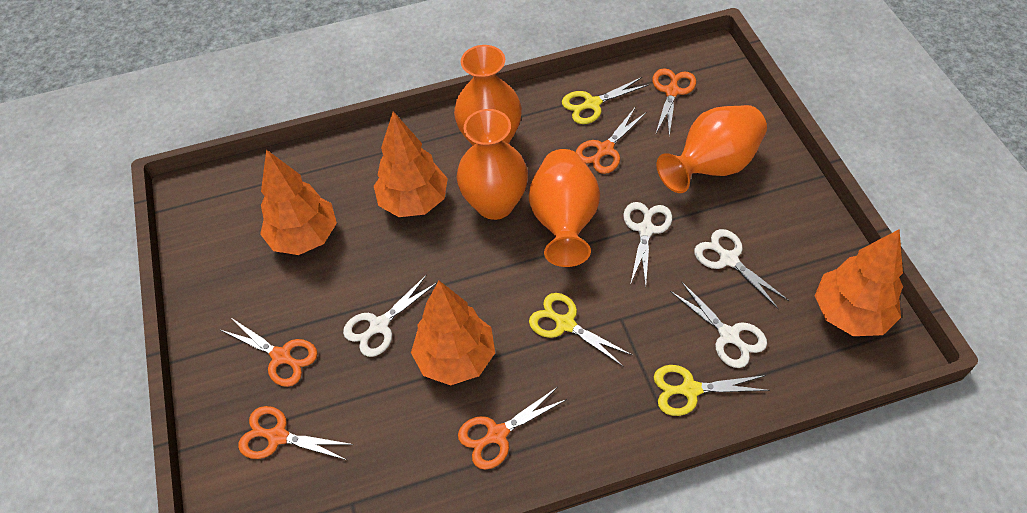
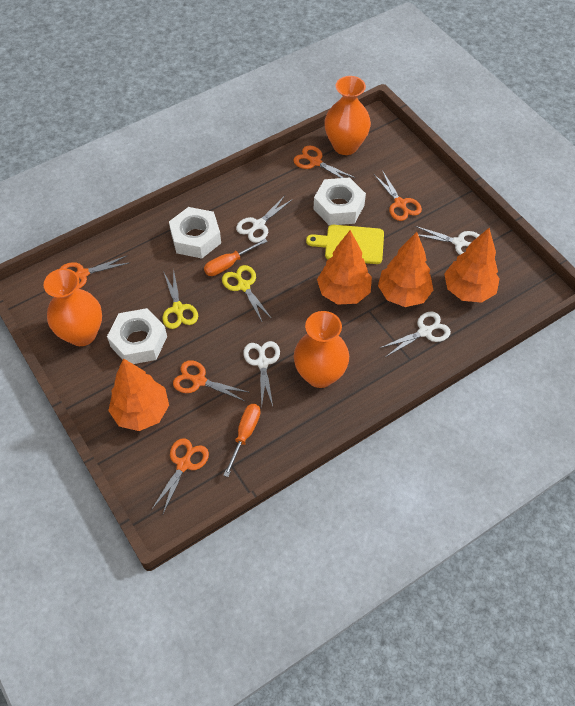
orange screwdriver: none = 0 -> [204,239,267,276] [223,404,261,477] = 2
orange vase: [454,45,522,145] [457,109,528,220] [529,149,600,267] [657,105,767,193] = 4 -> [44,268,102,346] [294,311,349,388] [324,76,371,155] = 3
white nut: none = 0 -> [107,308,167,364] [169,207,221,259] [314,178,366,226] = 3
yellow cutting board: none = 0 -> [306,225,384,264] = 1
yellow scissors: [529,293,632,367] [562,77,648,124] [654,365,770,416] = 3 -> [163,268,198,329] [222,265,272,321] = 2

